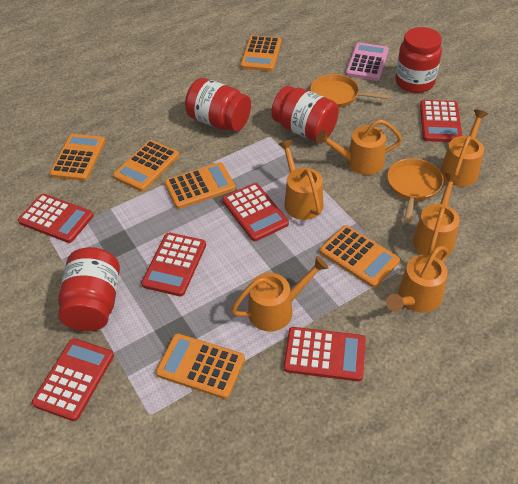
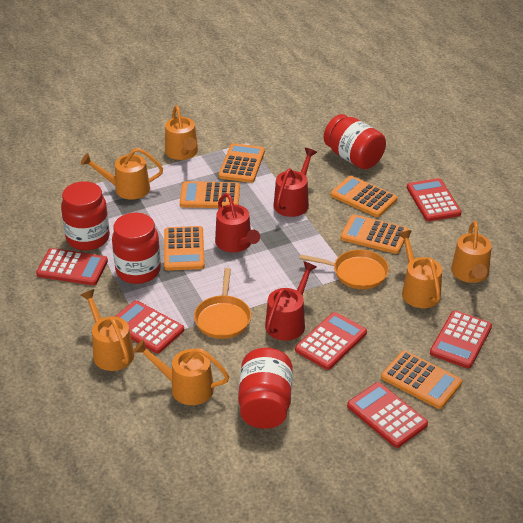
pink calculator: [346,42,389,81] = 1 -> none = 0
red watering can: none = 0 -> [215,193,260,252] [265,261,317,341] [274,148,317,217] = 3

